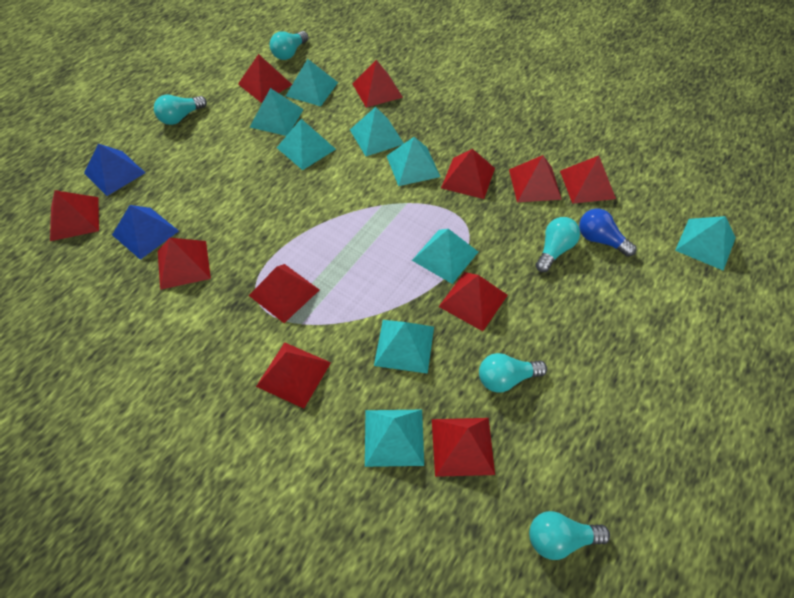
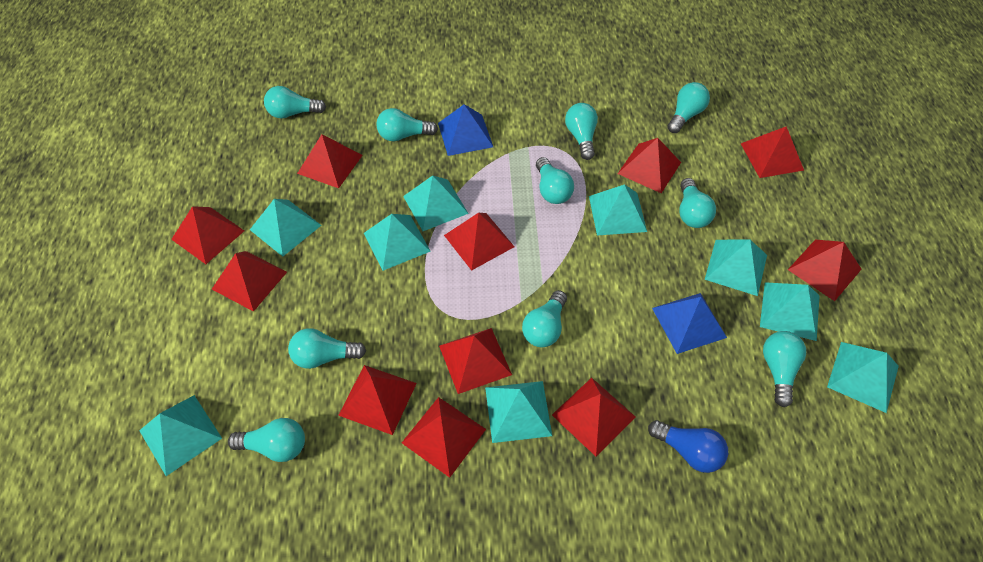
turquoise light bulb: [154,95,207,125] [270,31,308,60] [479,353,547,393] [529,511,610,560] [535,217,580,272] = 5 -> [228,418,305,462] [264,86,326,119] [288,328,366,369] [376,108,438,141] [522,290,567,347] [536,157,574,204] [565,103,598,160] [667,82,710,133] [679,178,716,228] [763,331,806,407] = 10

